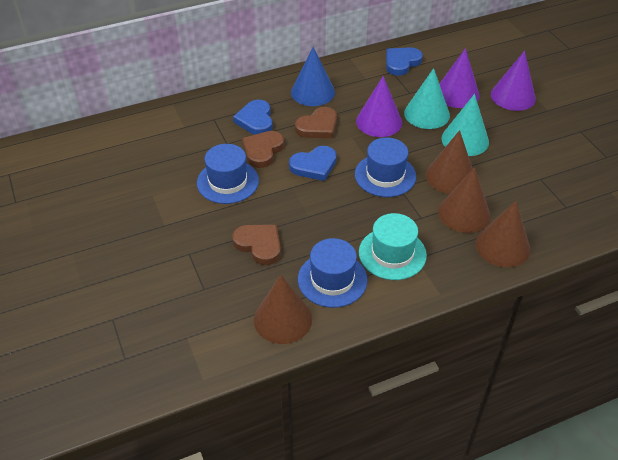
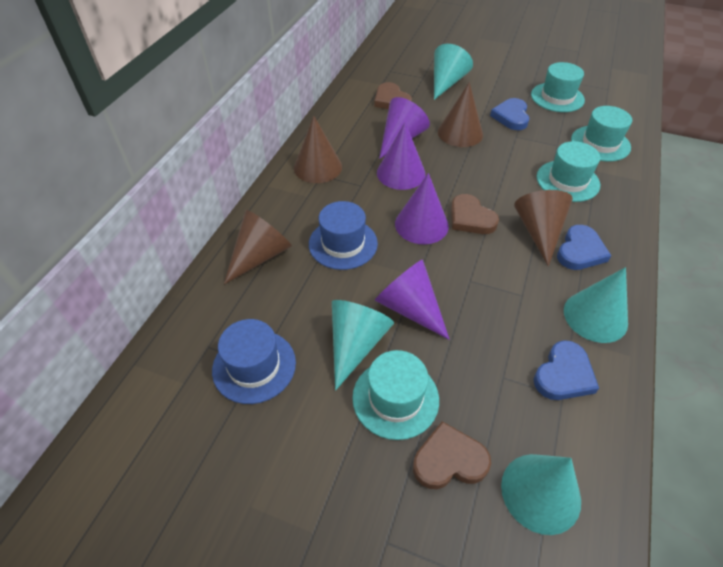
blue cone: [291,47,335,106] = 1 -> none = 0
blue hat: [197,144,259,204] [298,238,368,308] [355,138,416,197] = 3 -> [212,319,296,404] [309,201,378,270] = 2
purple cone: [356,76,402,137] [439,48,480,108] [491,51,536,111] = 3 -> [375,260,450,340] [377,122,426,190] [379,97,430,159] [395,173,449,244] = 4
turquoise cone: [404,68,450,129] [441,94,489,156] = 2 -> [332,300,394,391] [434,44,473,100] [501,454,581,535] [564,267,628,343] = 4
turquoise hat: [359,213,427,280] = 1 -> [352,350,439,440] [531,62,585,112] [537,141,600,202] [571,106,632,161] = 4

